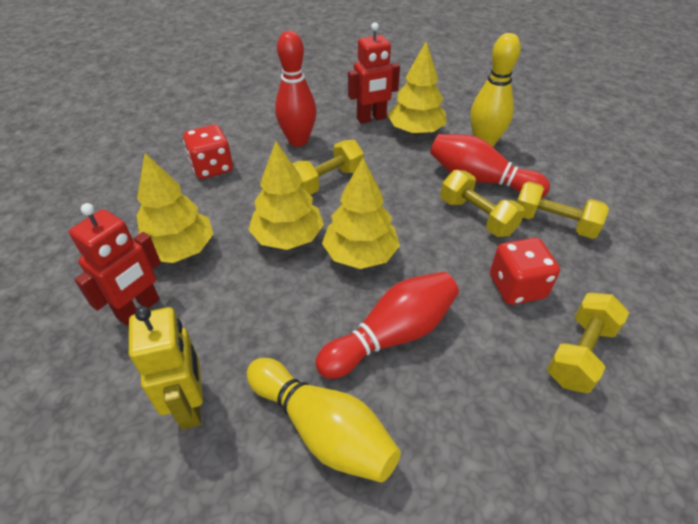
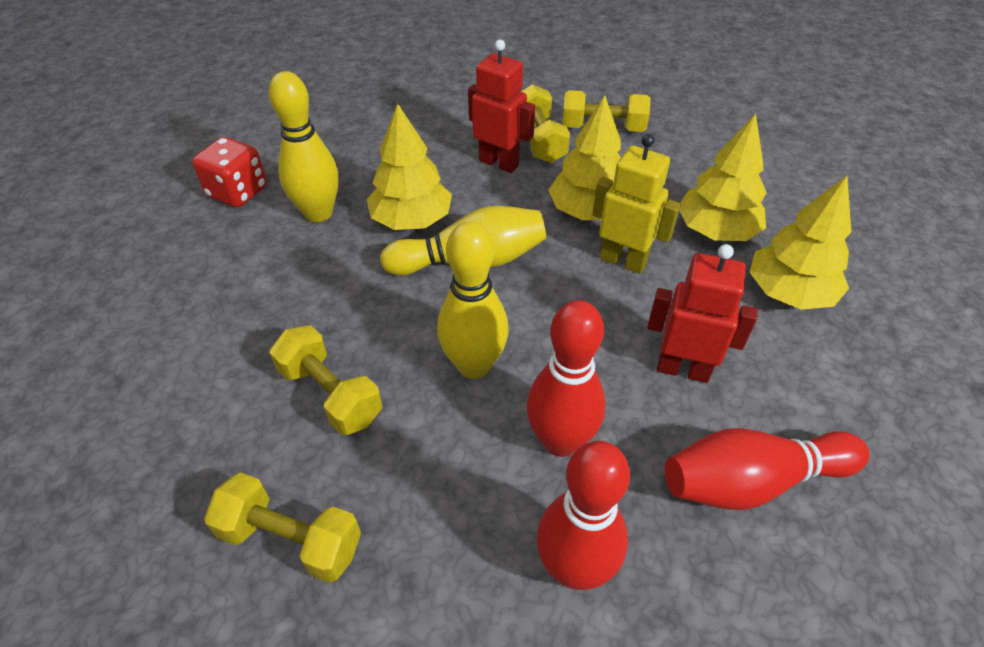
red dice: [183,125,233,179] [490,238,560,305] = 2 -> [192,137,267,207] = 1
yellow bowling pin: [247,358,401,483] [470,33,521,147] = 2 -> [269,71,339,222] [380,206,546,276] [437,221,509,379] = 3

